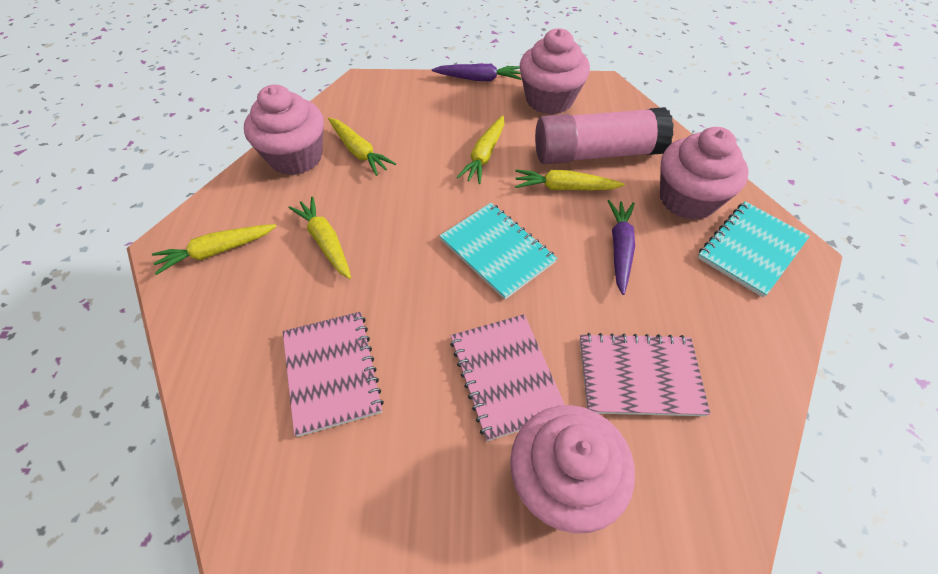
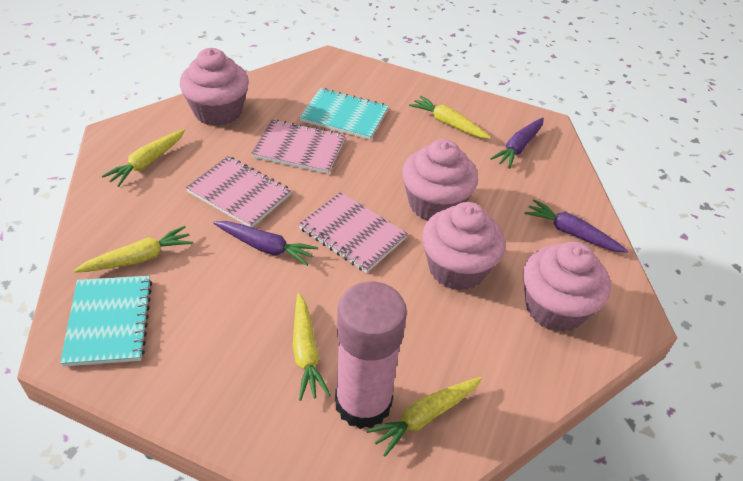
purple carrot: [432,64,522,82] [608,200,635,295] = 2 -> [213,221,318,266] [490,118,544,169] [524,199,628,253] = 3

